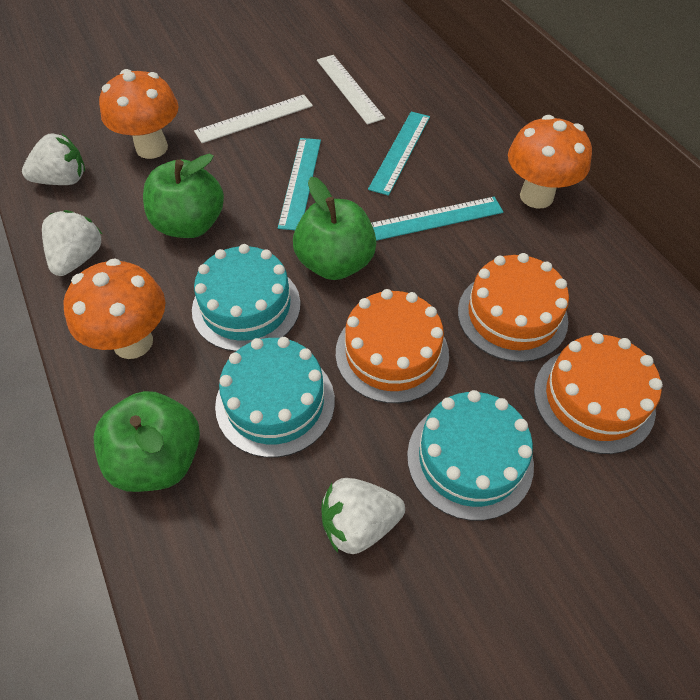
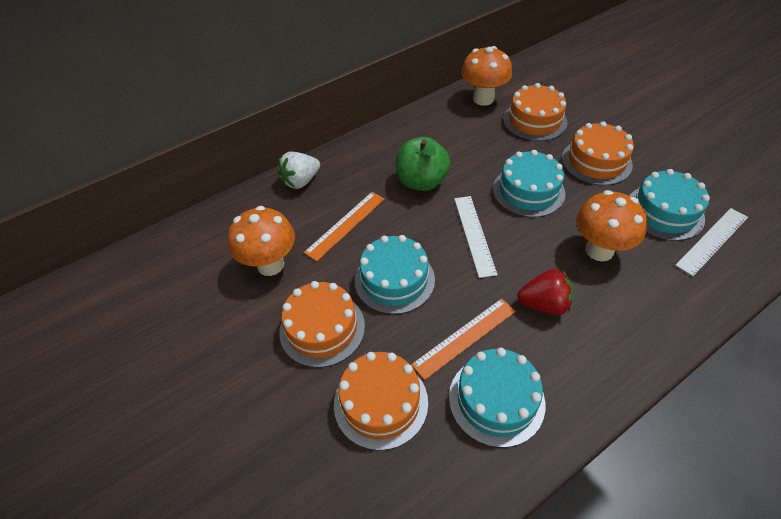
green apple: [94,391,200,492] [143,154,224,238] [293,177,377,280] = 3 -> [395,137,450,191] = 1
orange cake: [336,289,449,403] [458,253,569,362] [534,333,663,454] = 3 -> [279,281,365,368] [334,352,428,451] [503,83,567,141] [562,121,634,186] = 4
orange ruler: none = 0 -> [304,192,385,261] [411,298,516,380] = 2
red strawberry: none = 0 -> [517,269,574,315] = 1
turquoise cake: [192,244,300,352] [215,337,335,458] [407,390,534,521] = 3 -> [355,235,435,314] [449,348,545,448] [493,150,565,217] [629,169,710,241] = 4
turquoise ruler: [278,138,321,230] [368,111,430,196] [371,197,503,241] = 3 -> none = 0
white strawberry: [22,134,85,185] [42,210,102,276] [321,478,405,554] = 3 -> [278,152,320,189] = 1

